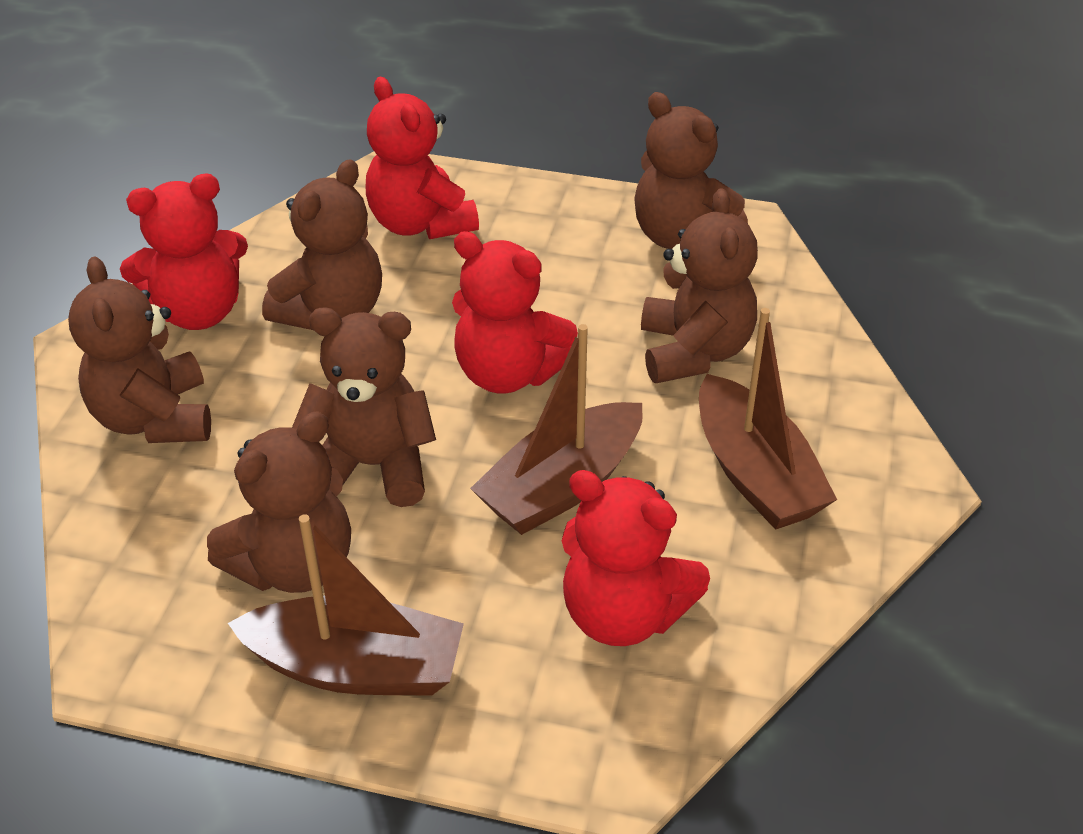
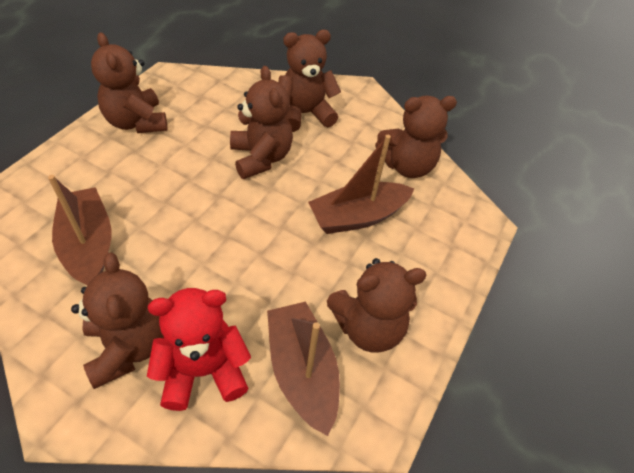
red teddy bear: [120,173,248,330] [366,77,479,239] [452,231,578,394] [562,470,710,646] = 4 -> [147,288,251,411] = 1

